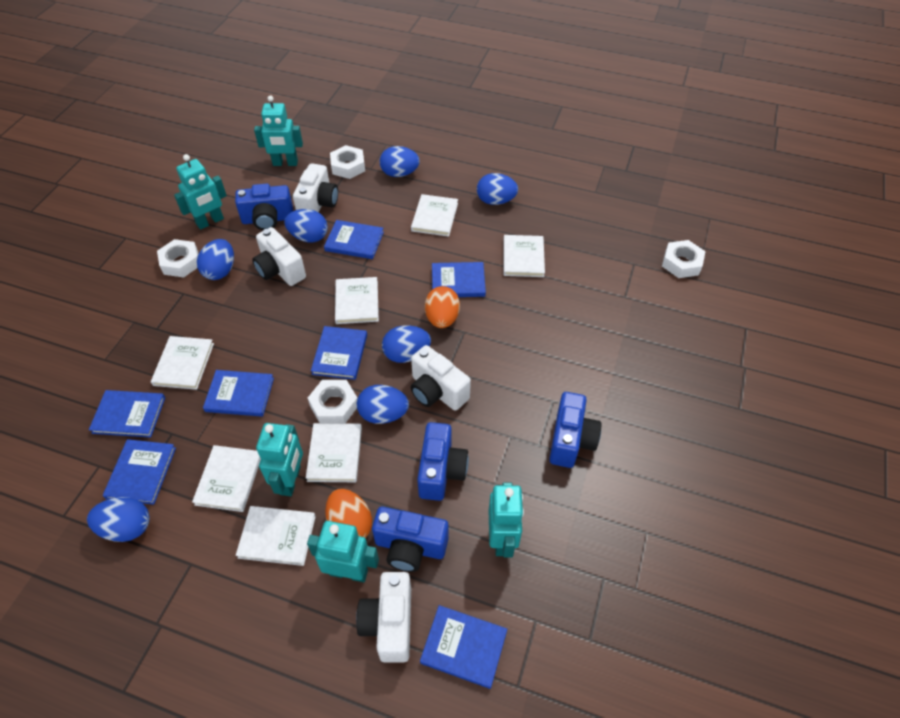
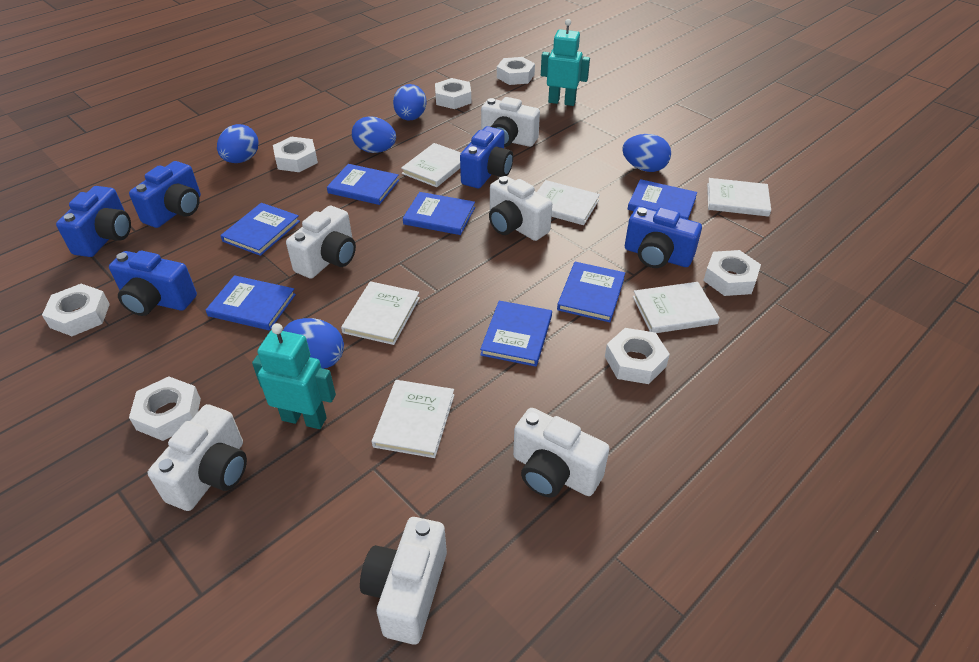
blue camera: [235,184,293,230] [372,506,449,572] [417,422,469,501] [549,392,601,468] = 4 -> [56,186,131,257] [109,251,197,316] [129,161,201,228] [460,126,513,188] [625,207,702,268] = 5
blue egg: [87,497,150,542] [197,239,234,280] [284,209,328,242] [357,385,409,424] [380,146,420,177] [382,325,431,363] [477,173,518,205] = 7 -> [217,124,259,163] [283,318,344,369] [352,116,396,153] [393,84,427,121] [622,134,671,172] = 5
orange egg: [325,489,372,538] [425,286,460,328] = 2 -> none = 0
turquoise robot: [174,154,227,230] [254,95,303,166] [256,423,303,496] [307,521,379,582] [489,483,524,557] = 5 -> [252,323,336,429] [541,19,590,106] = 2
white book: [151,336,214,390] [192,445,261,512] [236,506,316,566] [306,423,362,482] [335,277,379,324] [411,194,458,237] [503,235,545,277] = 7 -> [341,281,420,345] [372,380,454,458] [401,143,461,187] [537,180,600,225] [633,282,720,333] [707,178,771,217] = 6
white camera: [252,227,306,286] [293,163,338,212] [356,572,411,663] [411,345,471,411] = 4 -> [148,404,247,511] [286,206,356,279] [360,517,447,645] [481,97,540,147] [489,176,552,241] [513,408,610,498] = 6
white nut: [157,239,199,277] [308,380,358,423] [330,145,365,179] [662,240,706,278] = 4 -> [42,284,110,336] [129,376,201,441] [273,136,318,172] [435,78,471,109] [497,57,535,85] [605,328,670,384] [703,250,761,296] = 7

